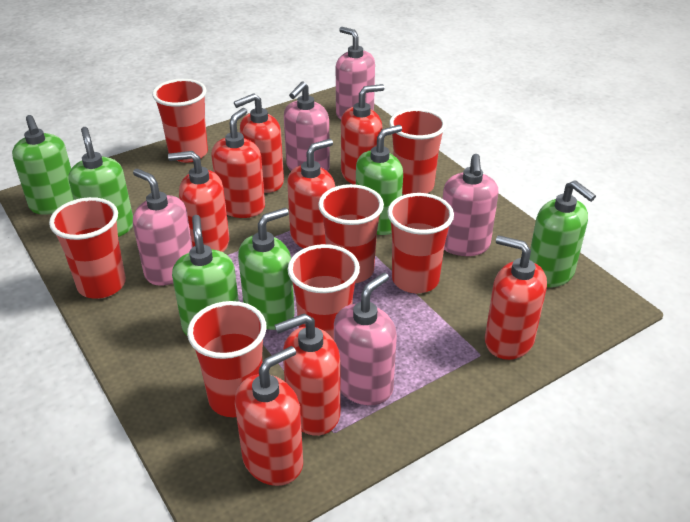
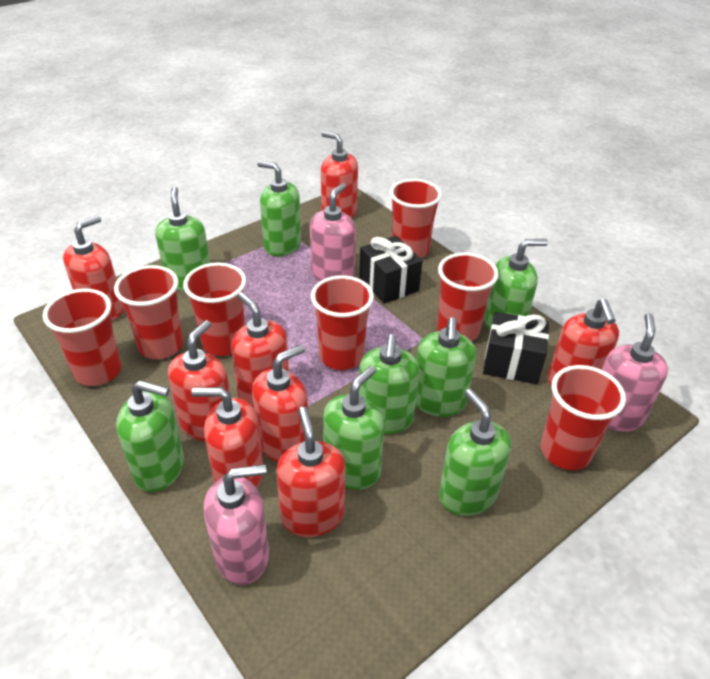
black gift: none = 0 -> [360,236,422,304] [483,312,549,384] = 2
green soap dispenser: [12,115,74,215] [69,127,133,237] [172,215,239,335] [238,208,294,330] [356,125,403,235] [529,180,596,288] = 6 -> [116,380,184,492] [155,187,210,291] [257,161,301,257] [323,366,384,490] [359,334,420,434] [416,318,476,417] [439,389,511,516] [484,239,548,330] = 8
pink soap dispenser: [133,168,193,286] [284,82,330,171] [334,272,397,405] [336,27,375,120] [443,154,498,256] = 5 -> [204,464,269,585] [310,183,356,281] [602,313,668,432] = 3

